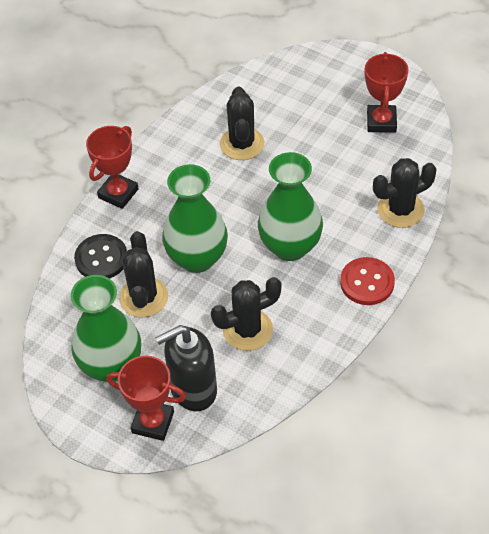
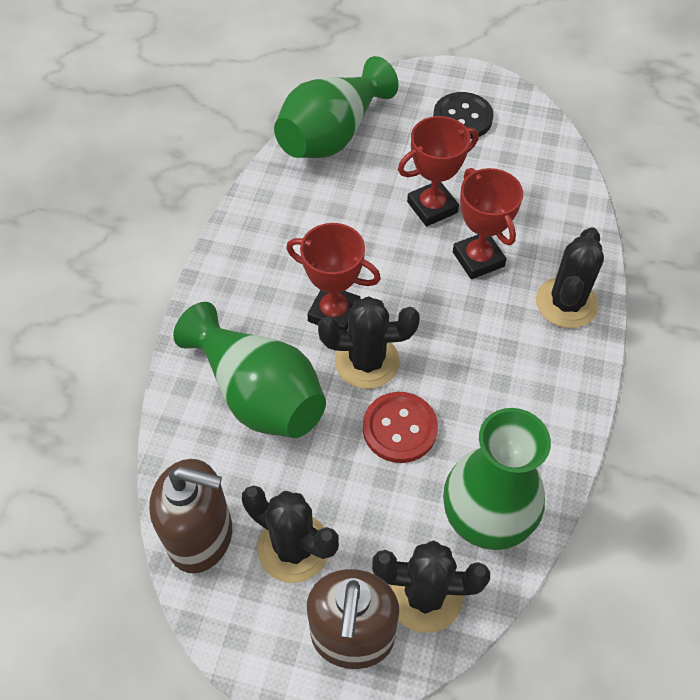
black soap dispenser: [155,325,217,411] = 1 -> none = 0
brown soap dispenser: none = 0 -> [149,459,232,573] [307,569,399,669] = 2

